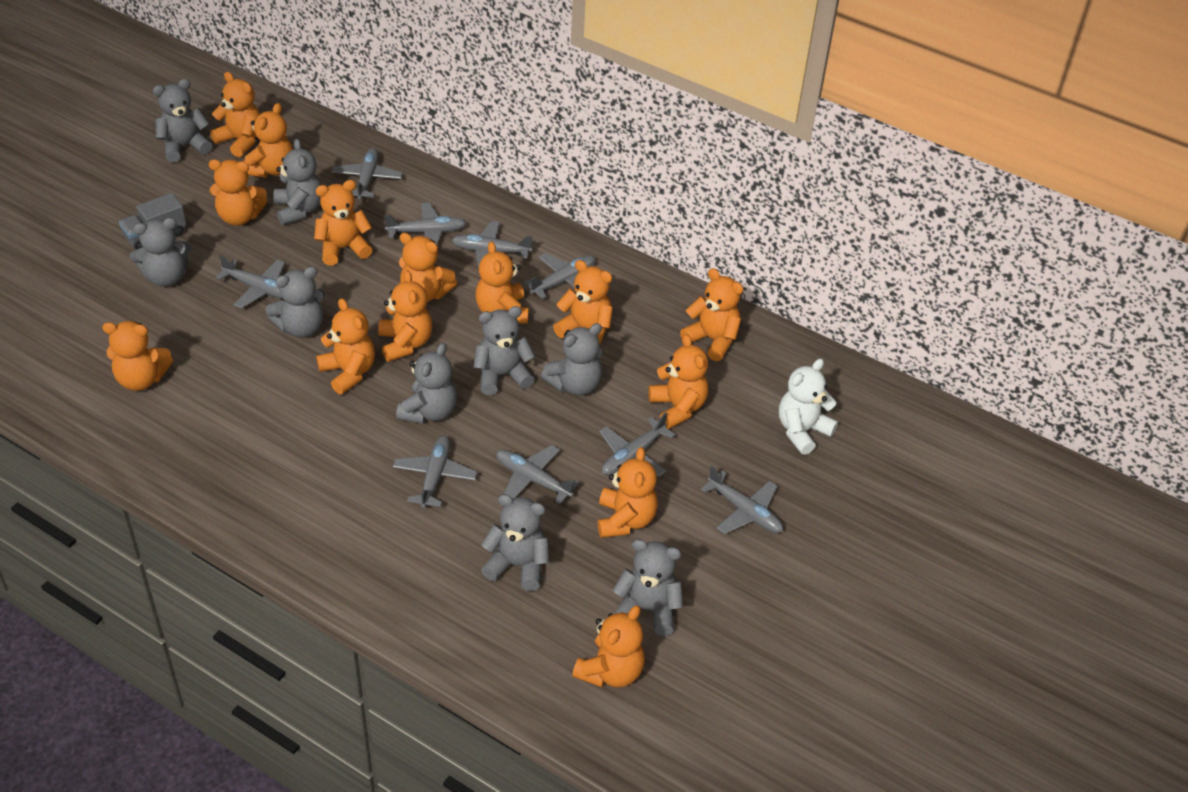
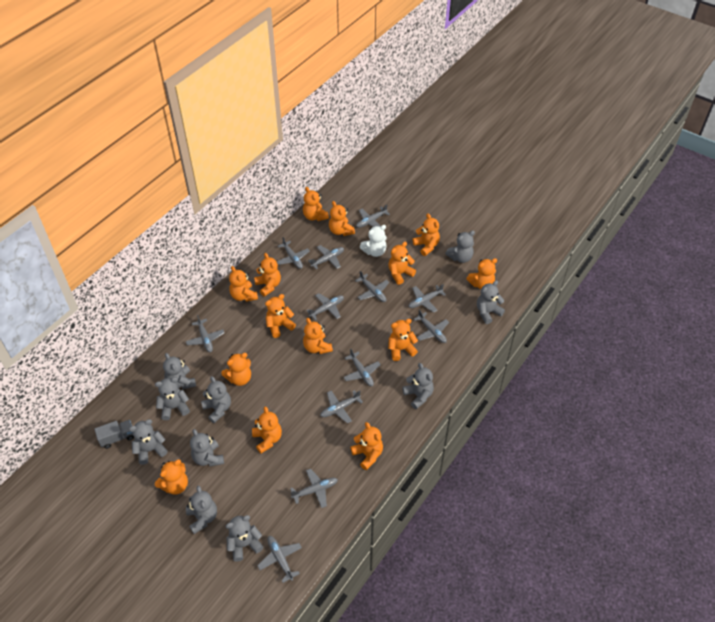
grey plane: [216,255,285,309] [332,148,403,200] [384,203,466,245] [393,435,477,508] [451,221,533,268] [496,445,579,504] [524,253,595,299] [599,412,675,477] [701,466,783,534] = 9 -> [186,315,224,352] [257,536,302,583] [276,237,310,269] [290,469,338,508] [306,293,344,320] [308,245,344,269] [320,390,363,423] [343,349,381,386] [355,271,389,302] [356,204,390,228] [409,284,446,313] [414,309,449,343] = 12
grey teddy bear: [130,218,191,287] [153,79,212,163] [265,266,325,338] [273,139,322,225] [396,343,457,424] [473,306,535,395] [481,494,549,591] [541,323,602,396] [612,539,683,636] = 9 -> [129,419,168,465] [155,377,190,420] [163,353,196,389] [186,485,217,534] [190,429,224,466] [201,376,231,423] [226,515,263,562] [402,363,434,409] [445,231,475,263] [477,280,505,324] = 10

